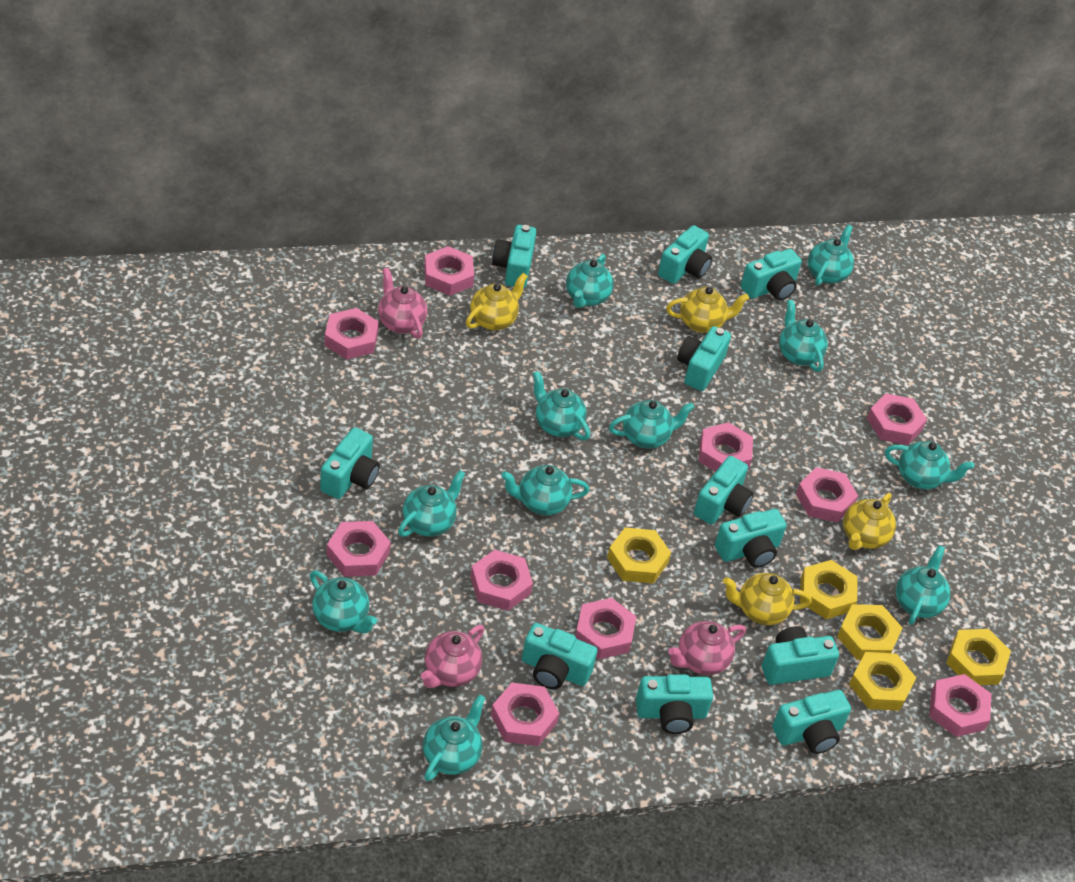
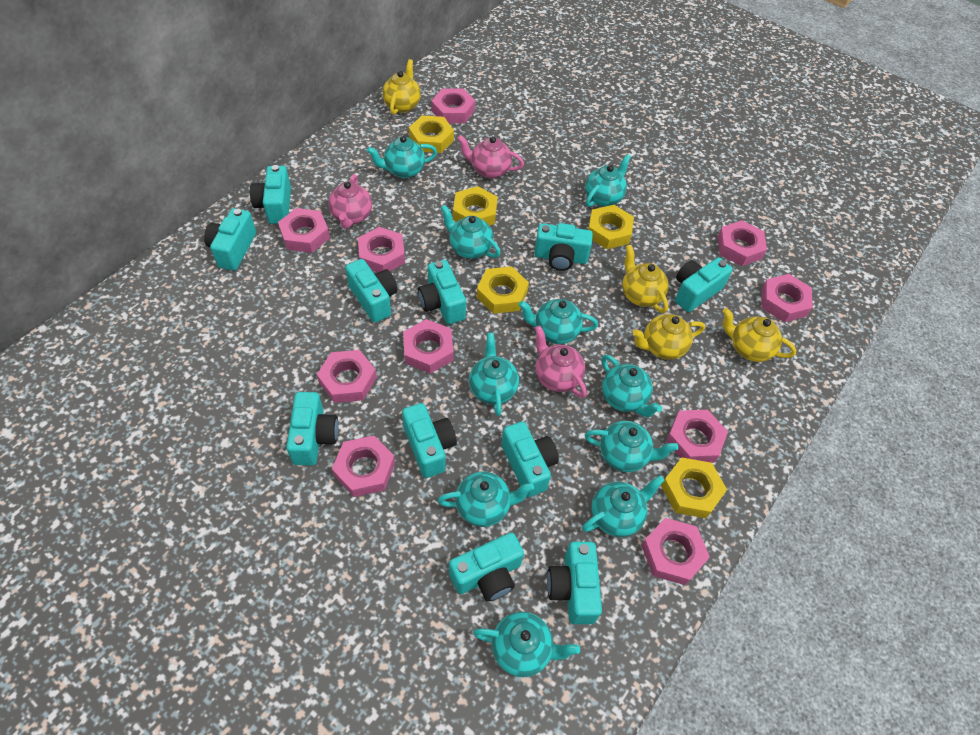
turquoise teapot: [310,571,377,633] [398,470,465,537] [423,695,485,781] [501,465,589,515] [533,371,590,441] [566,254,614,308] [609,400,694,449] [779,300,828,372] [808,225,854,286] [885,441,974,489] [896,545,950,625] = 11 -> [367,136,437,178] [438,471,534,527] [441,205,501,259] [469,333,519,416] [473,612,580,678] [519,299,598,344] [582,475,665,537] [585,154,631,207] [585,421,679,472] [602,354,662,417] = 10

